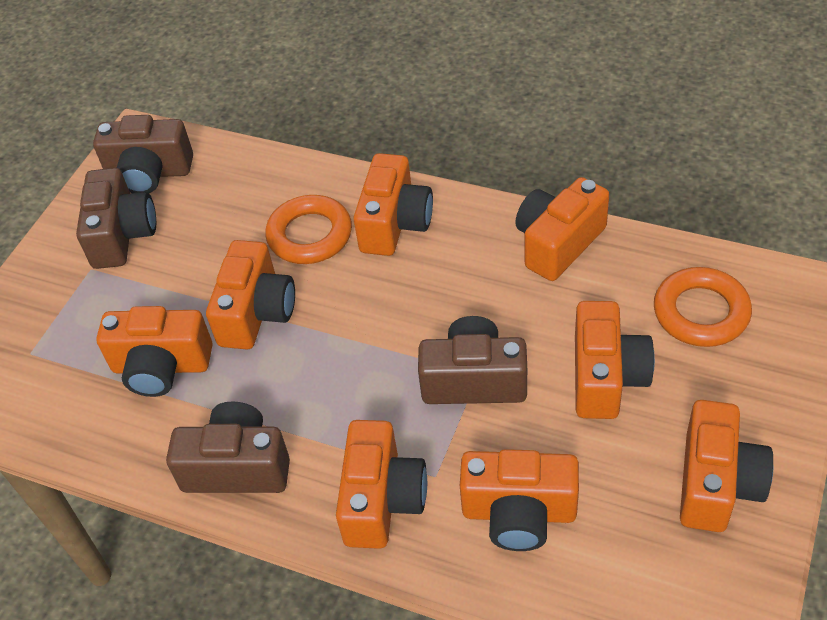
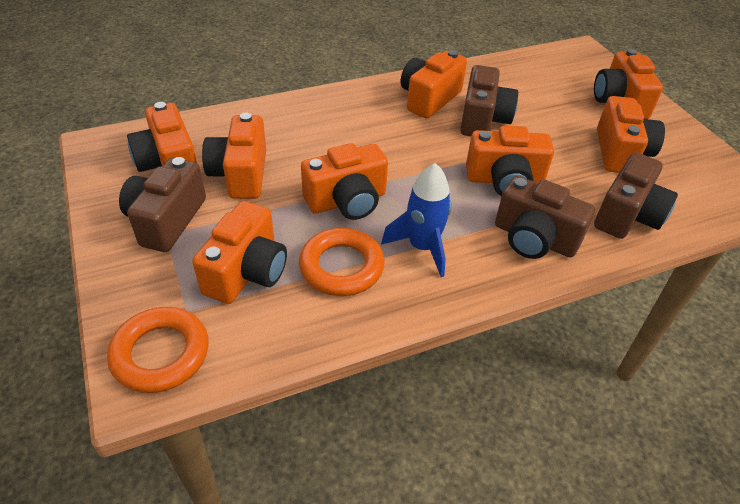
blue rocket: none = 0 -> [381,163,452,277] = 1

